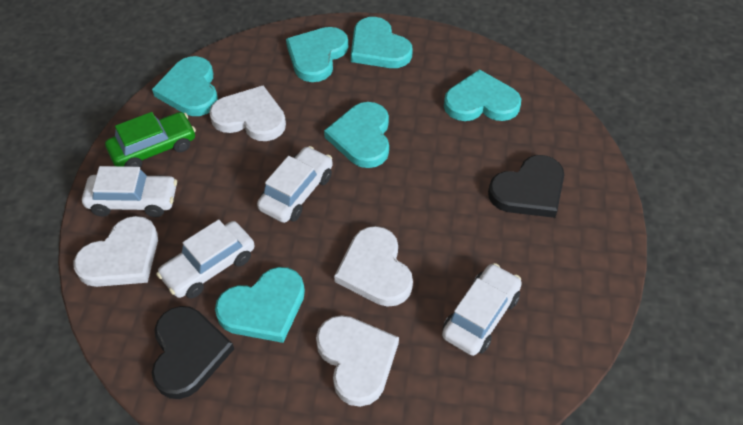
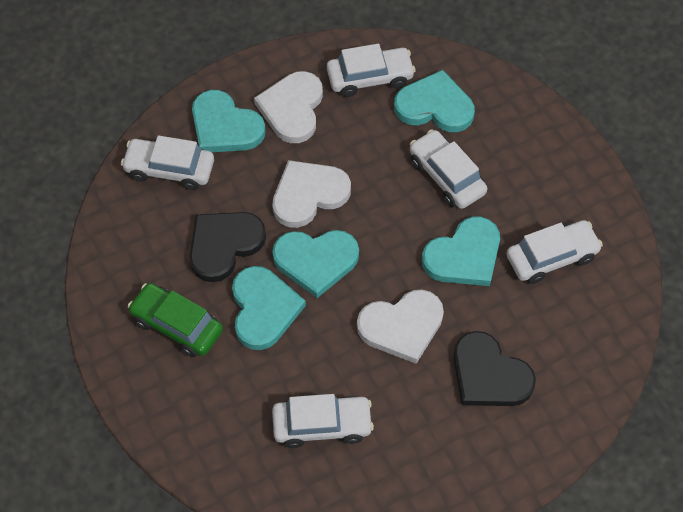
turquoise heart: [152,56,218,116] [215,267,305,343] [286,27,348,82] [324,102,389,168] [351,17,413,68] [444,69,521,121] = 6 -> [192,90,266,152] [232,266,306,350] [272,230,359,298] [394,70,475,132] [422,217,500,286] = 5
white car: [82,166,177,217] [156,219,255,299] [257,146,333,223] [442,263,522,356] = 4 -> [121,135,214,190] [272,394,374,448] [327,44,416,97] [410,129,487,209] [506,220,603,284] = 5
white heart: [74,216,158,287] [209,86,286,141] [316,315,399,407] [334,226,413,307] = 4 -> [254,71,323,143] [272,160,351,228] [357,290,444,364] = 3

